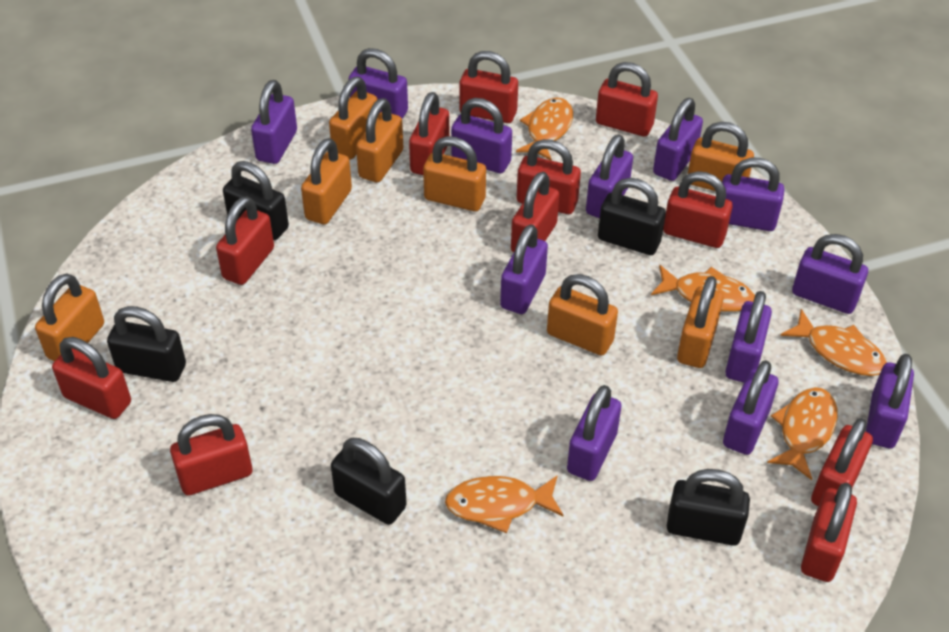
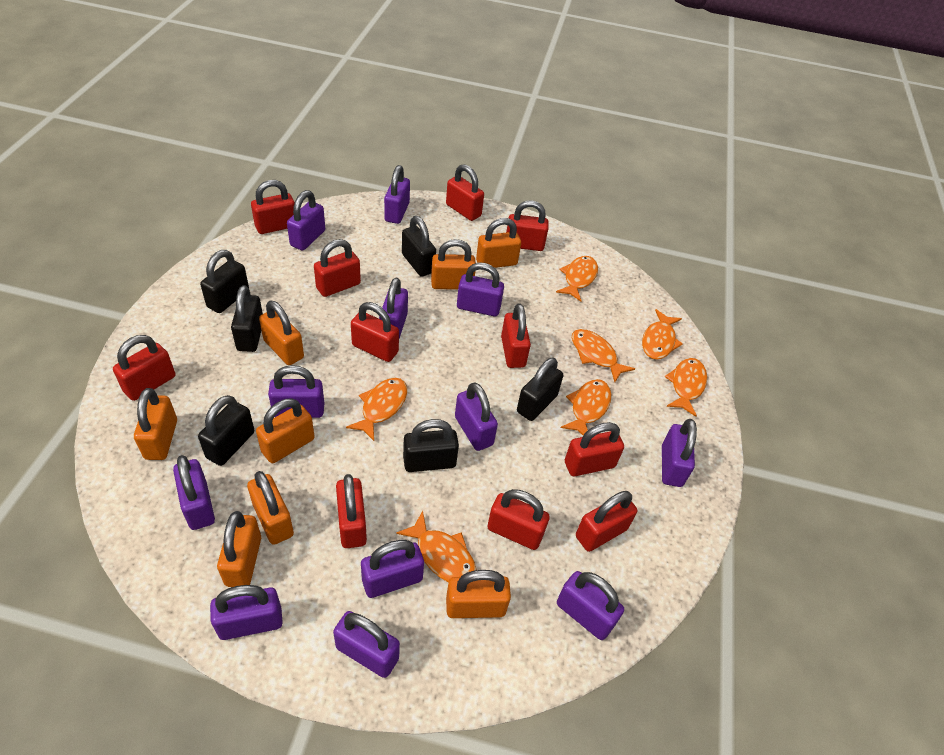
black padlock: [107,306,186,382] [223,161,289,240] [331,438,407,525] [598,178,666,255] [667,469,750,546] = 5 -> [198,395,254,466] [200,250,249,313] [231,285,263,352] [402,216,436,277] [403,419,459,472] [517,357,563,421] = 6
orange fish: [445,475,563,533] [516,97,573,161] [651,265,755,312] [767,387,838,480] [780,309,887,376] = 5 -> [346,378,407,441] [396,511,477,582] [556,256,598,302] [561,379,611,435] [572,329,635,382] [642,309,683,360] [665,358,707,417] = 7

